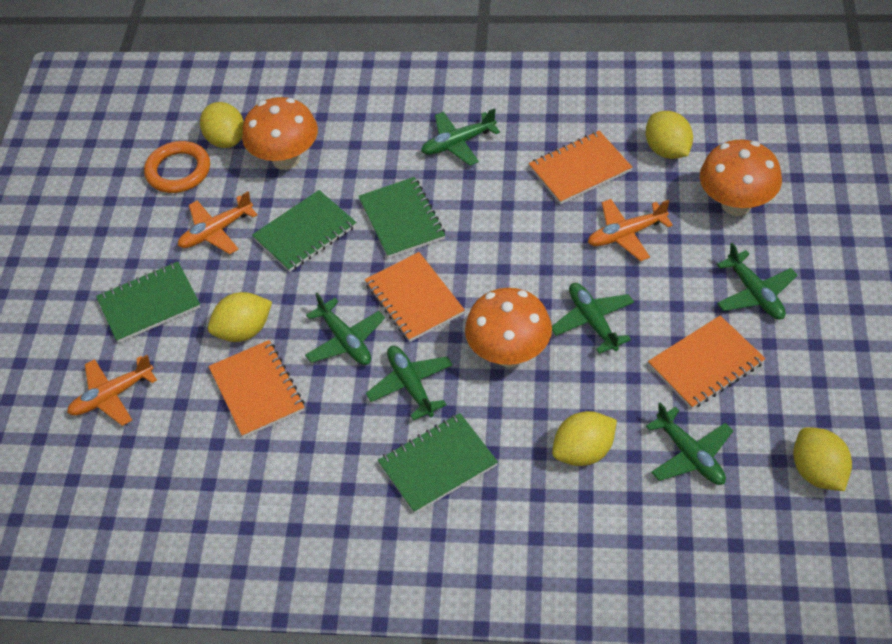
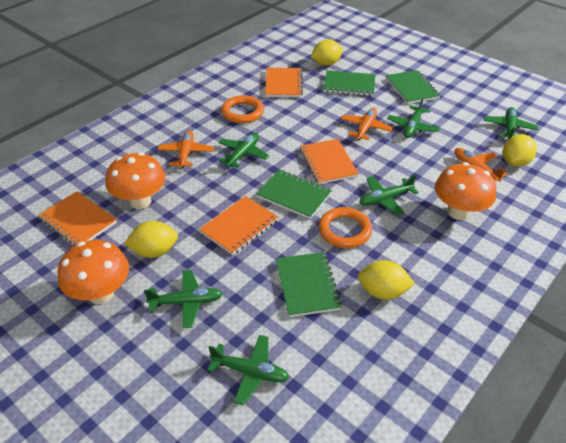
orange ring: [144,141,210,193] = 1 -> [221,95,264,123] [319,207,372,248] = 2
yellow lemon: [200,102,244,148] [208,292,272,342] [552,411,617,466] [645,111,693,159] [793,427,852,491] = 5 -> [124,221,178,258] [311,40,343,66] [358,260,415,300] [503,134,537,167] = 4

